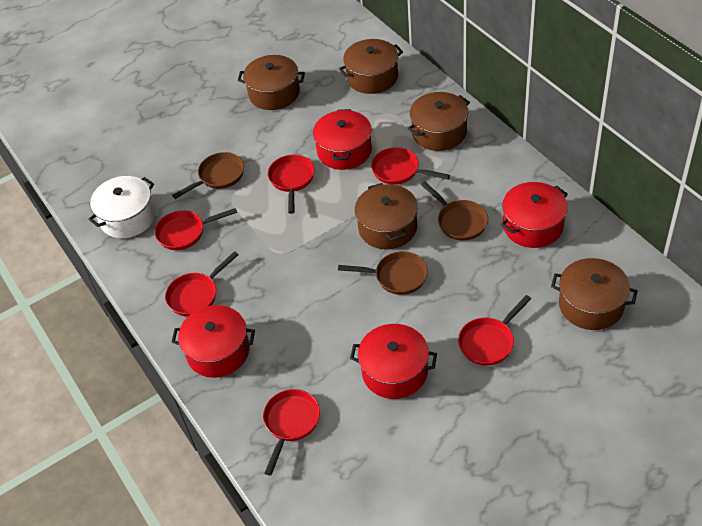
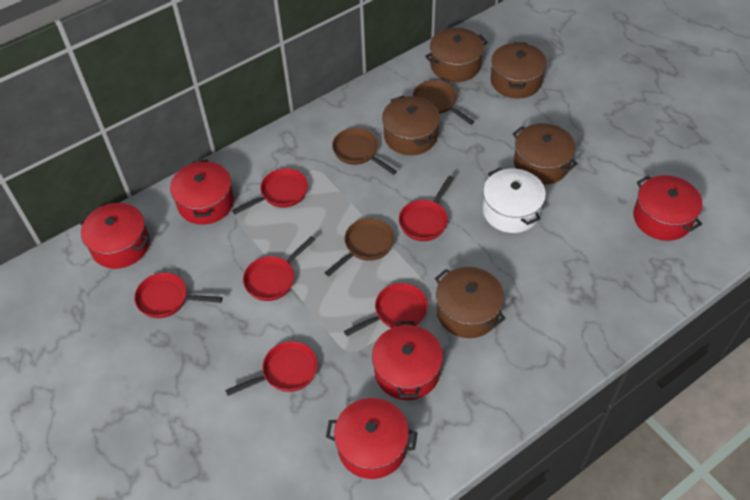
red pot: [172,305,255,378] [313,109,372,170] [350,324,437,399] [501,182,568,248] = 4 -> [79,203,150,269] [170,159,234,225] [326,398,418,479] [372,321,443,400] [633,175,703,241] = 5

